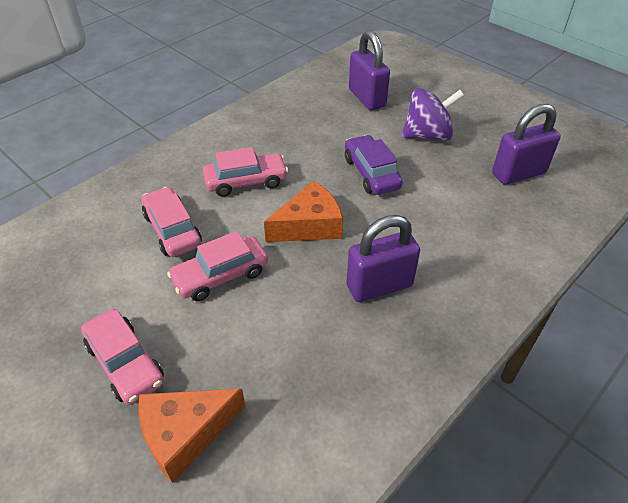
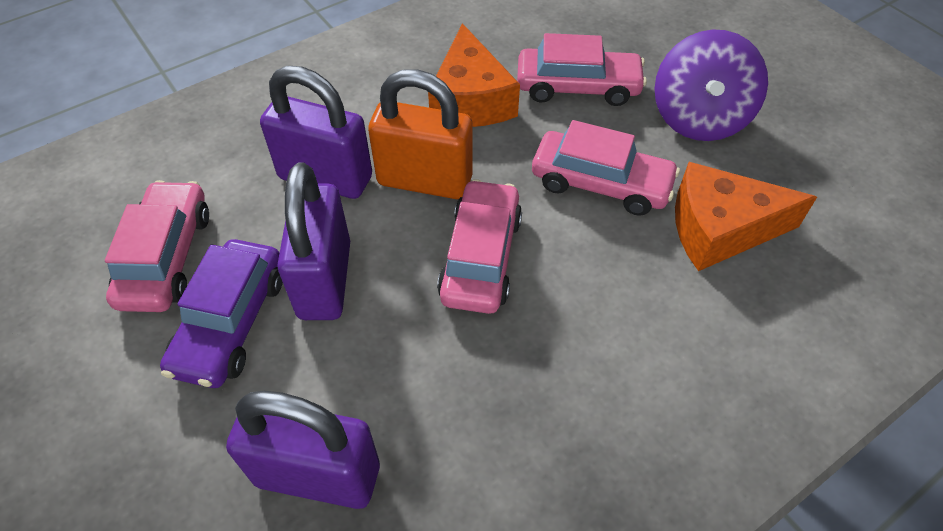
orange padlock: none = 0 -> [368,69,473,199] = 1

